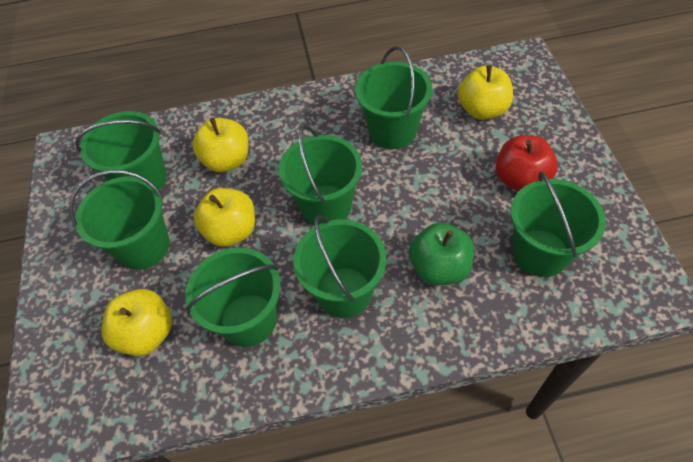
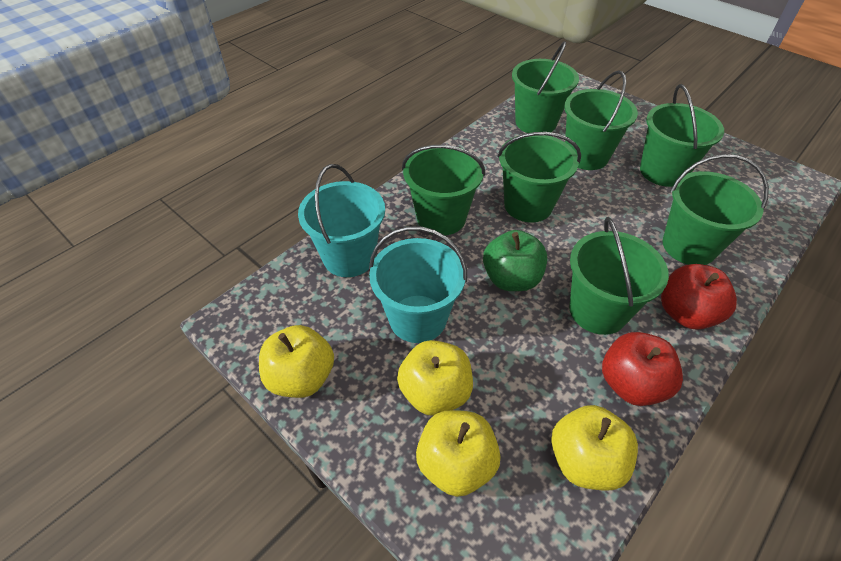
red apple: [496,135,558,192] = 1 -> [602,332,683,406] [661,264,737,330] = 2
turquoise bucket: none = 0 -> [298,164,385,277] [369,226,467,343] = 2

